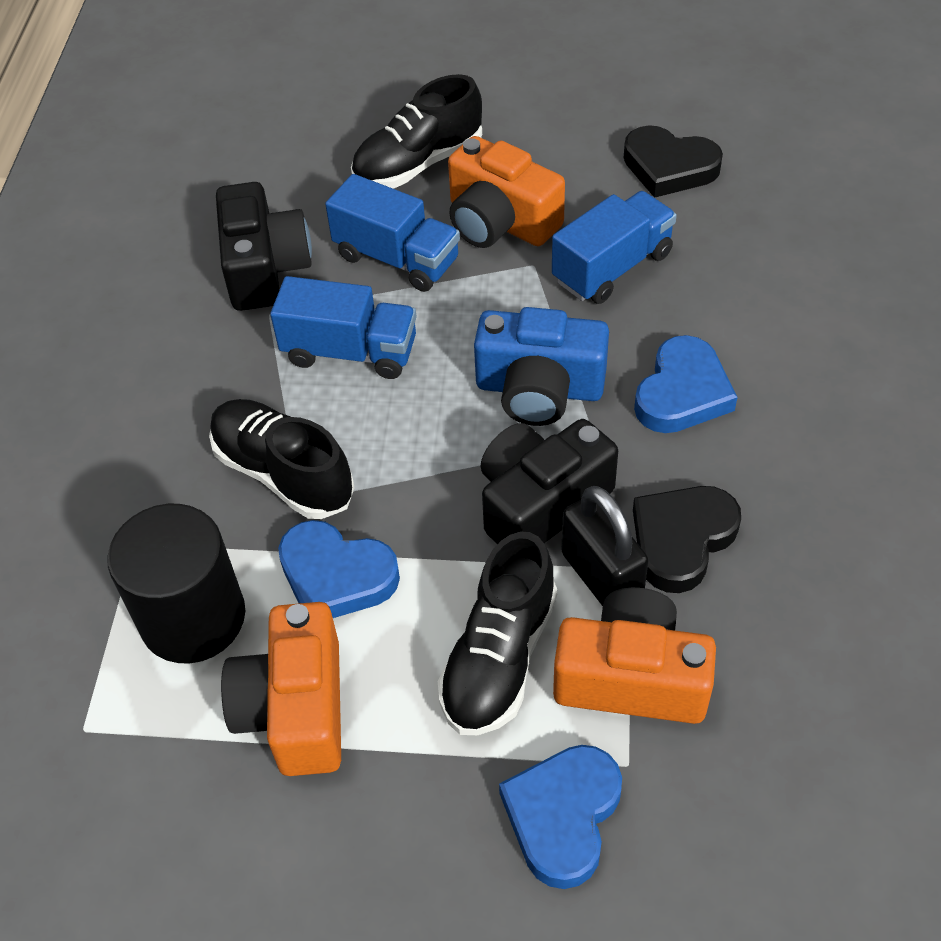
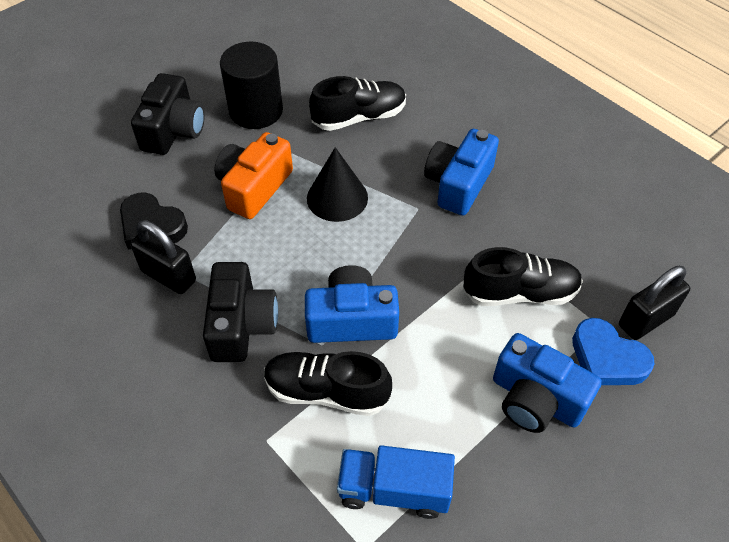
black cone: none = 0 -> [307,147,368,222] = 1
black heart: [624,125,723,198] [633,486,741,593] = 2 -> [120,192,188,249] = 1
black padlock: [562,486,649,606] = 1 -> [130,221,196,294] [619,266,690,340] = 2
blue camera: [474,307,609,426] = 1 -> [305,265,399,343] [424,129,499,216] [493,333,602,433] = 3
blue heart: [278,520,400,618] [499,745,622,889] [634,335,738,433] = 3 -> [572,318,654,385] = 1
blue truck: [270,276,417,379] [325,174,460,292] [552,191,677,304] = 3 -> [337,445,455,519] = 1
orange camera: [221,602,341,776] [448,136,565,248] [553,587,716,724] = 3 -> [214,132,293,219] = 1

